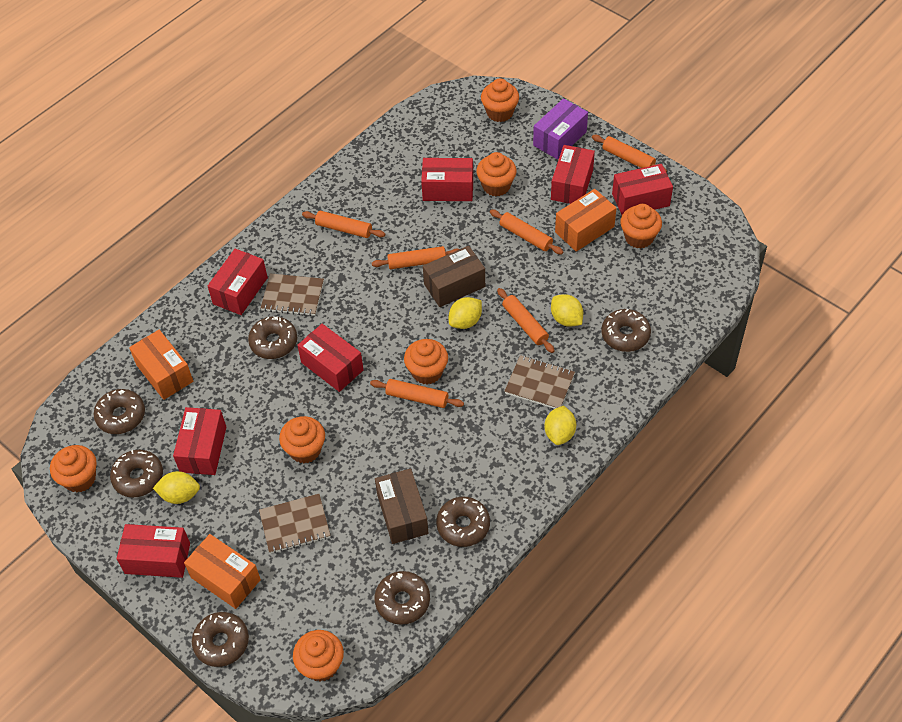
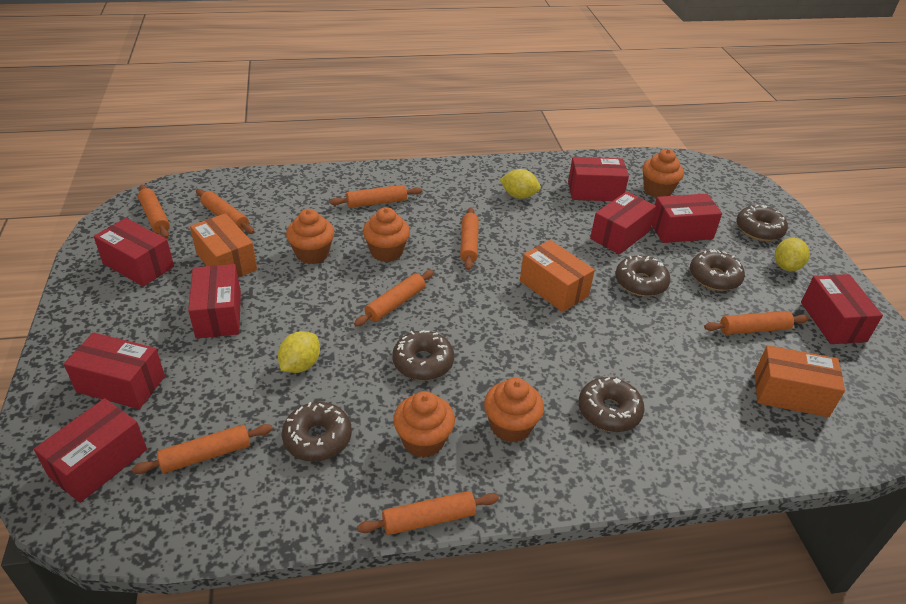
brown box: [375,468,429,544] [423,246,485,307] = 2 -> none = 0
brown donut: [94,389,145,434] [110,450,163,498] [192,612,249,667] [248,316,297,359] [374,571,430,625] [436,497,490,547] [601,309,651,352] = 7 -> [282,402,352,462] [392,330,454,381] [578,377,645,432] [615,256,671,297] [690,249,745,291] [736,205,788,241] = 6
brown notebook: [259,494,331,554] [261,273,324,316] [504,355,575,409] = 3 -> none = 0
orange cupcake: [50,445,97,492] [279,416,325,463] [293,630,344,682] [404,339,448,384] [476,152,517,196] [481,78,519,122] [620,204,662,249] = 7 -> [286,209,334,264] [363,207,410,262] [393,391,455,458] [484,378,544,443] [642,149,684,197] = 5
orange rolling pin: [302,211,385,238] [370,379,464,408] [372,246,459,269] [490,210,563,254] [497,288,555,353] [592,135,667,173] = 6 -> [132,424,273,474] [138,185,170,239] [196,189,255,234] [330,185,422,208] [354,270,434,327] [357,491,499,535] [460,207,479,270] [704,311,809,335] = 8
purple box: [533,98,588,159] = 1 -> none = 0
red box: [117,524,190,578] [173,407,226,475] [208,249,268,315] [297,324,364,392] [421,158,473,201] [551,145,595,204] [612,164,673,215] = 7 -> [34,398,147,503] [64,332,165,409] [94,218,174,287] [188,264,241,339] [568,157,629,201] [590,191,656,254] [651,194,722,243] [801,274,883,344] = 8
yellow lemon: [153,471,200,504] [449,297,482,329] [544,405,576,445] [551,294,583,327] = 4 -> [278,331,320,373] [500,169,541,199] [775,238,810,271] = 3

